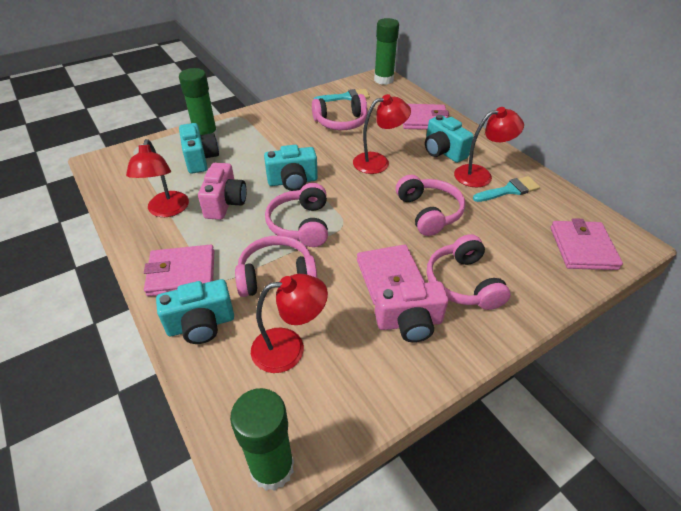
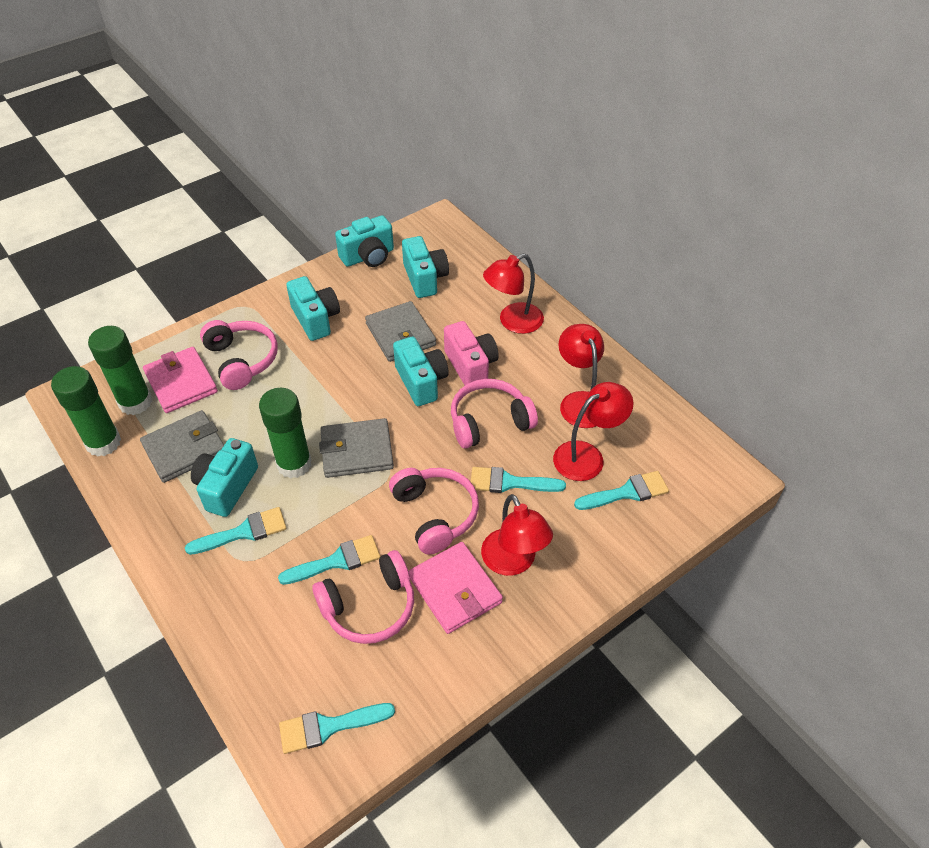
grey wallet: none = 0 -> [140,410,224,483] [319,418,394,478] [365,301,436,362] = 3
pink camera: [198,163,247,220] [375,280,448,342] = 2 -> [444,321,499,385] = 1
pink headphones: [235,236,317,297] [265,183,328,247] [312,94,368,130] [396,175,465,236] [427,234,510,310] = 5 -> [200,320,278,390] [312,550,414,644] [389,468,479,554] [451,379,538,449] = 4
pink wallet: [144,245,214,296] [357,244,425,305] [403,104,449,130] [551,218,623,270] = 4 -> [143,347,218,413] [409,542,503,634] = 2
turquoise brush: [314,89,370,102] [473,176,540,202] = 2 -> [185,507,287,555] [278,535,380,585] [279,703,395,754] [471,467,566,493] [574,471,669,510] = 5
turquoise camera: [156,279,234,344] [179,123,219,174] [264,145,318,191] [425,115,474,163] = 4 -> [191,438,258,517] [286,276,340,341] [335,215,394,267] [393,337,449,406] [402,236,449,298] = 5

